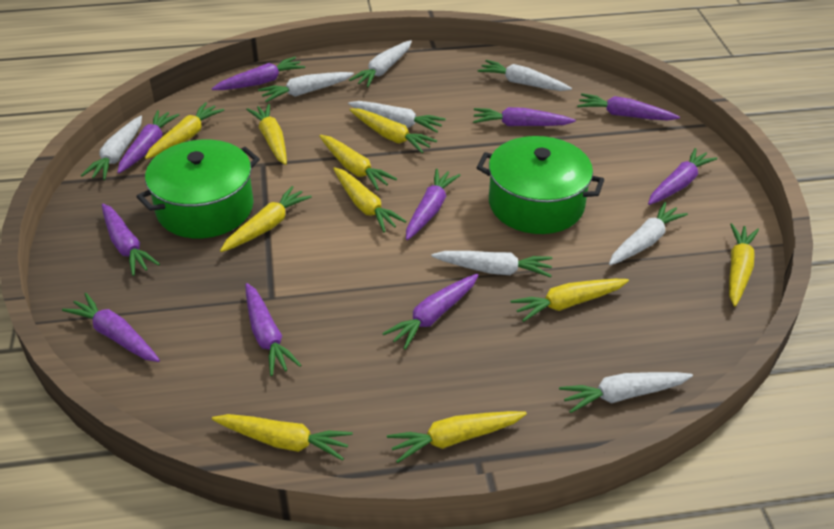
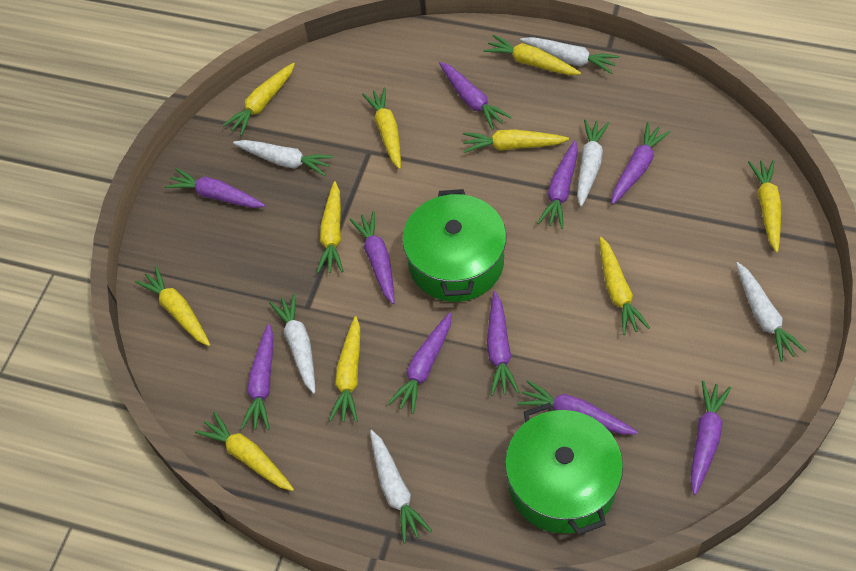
white carrot: [81,116,142,180] [258,72,354,102] [348,101,446,133] [349,40,412,87] [431,251,552,278] [478,60,572,91] [559,372,693,413] [609,202,688,265] = 8 -> [233,140,333,176] [269,293,315,394] [370,430,432,543] [520,37,619,74] [577,119,609,207] [736,262,807,362] = 6

